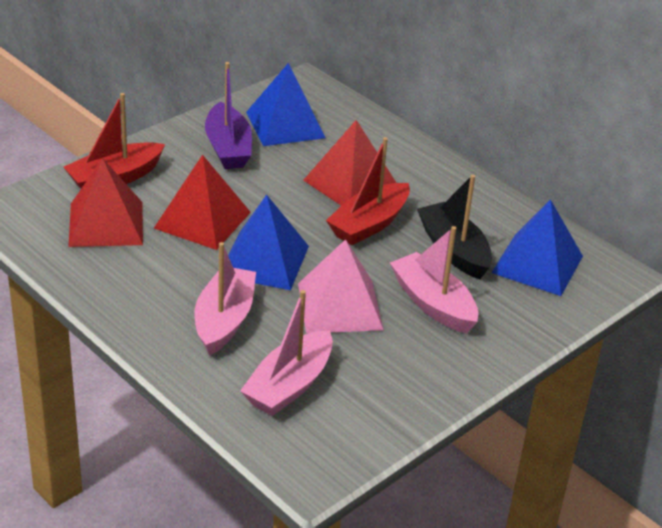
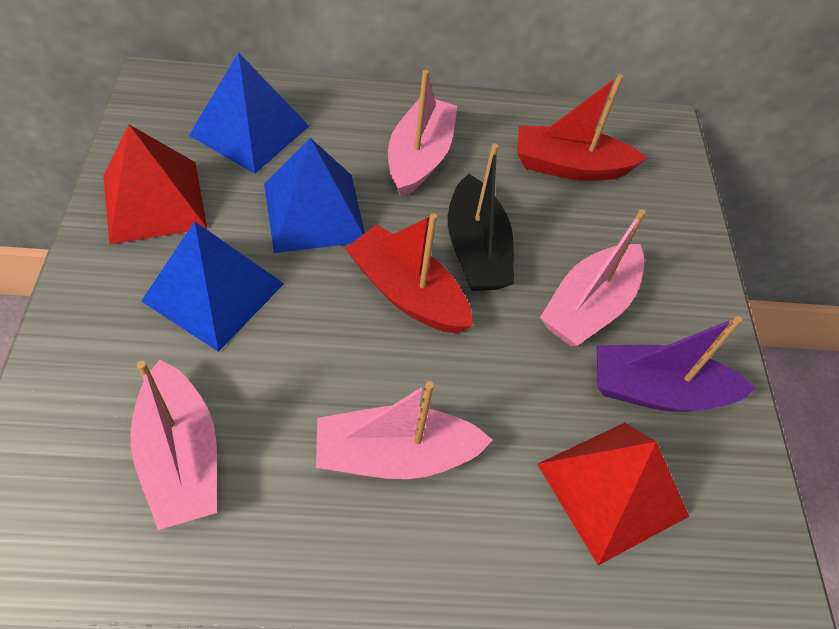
pink boat: [194,242,256,356] [240,290,333,416] [390,226,478,334] = 3 -> [131,359,217,530] [316,381,493,479] [388,70,457,198] [540,209,646,346] = 4
pink pyramid: [298,239,384,333] = 1 -> none = 0
red pyramid: [68,158,143,247] [154,154,251,250] [303,120,396,206] = 3 -> [103,125,207,245] [537,423,689,565] = 2

